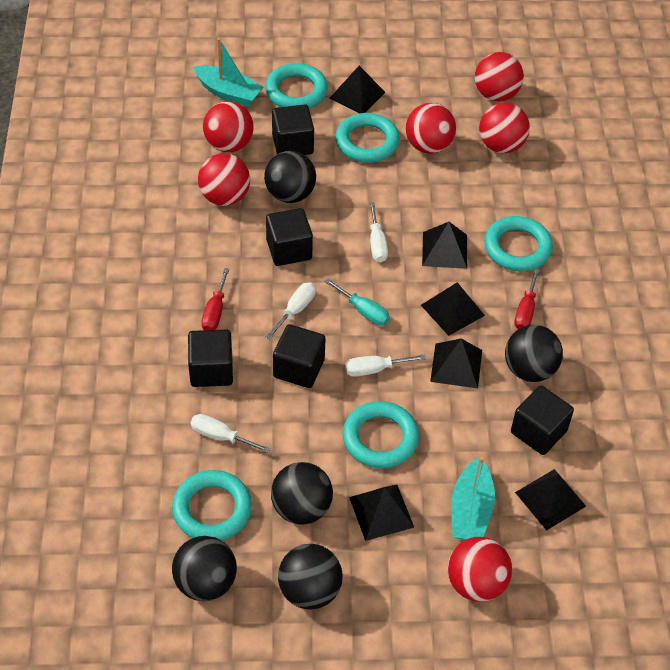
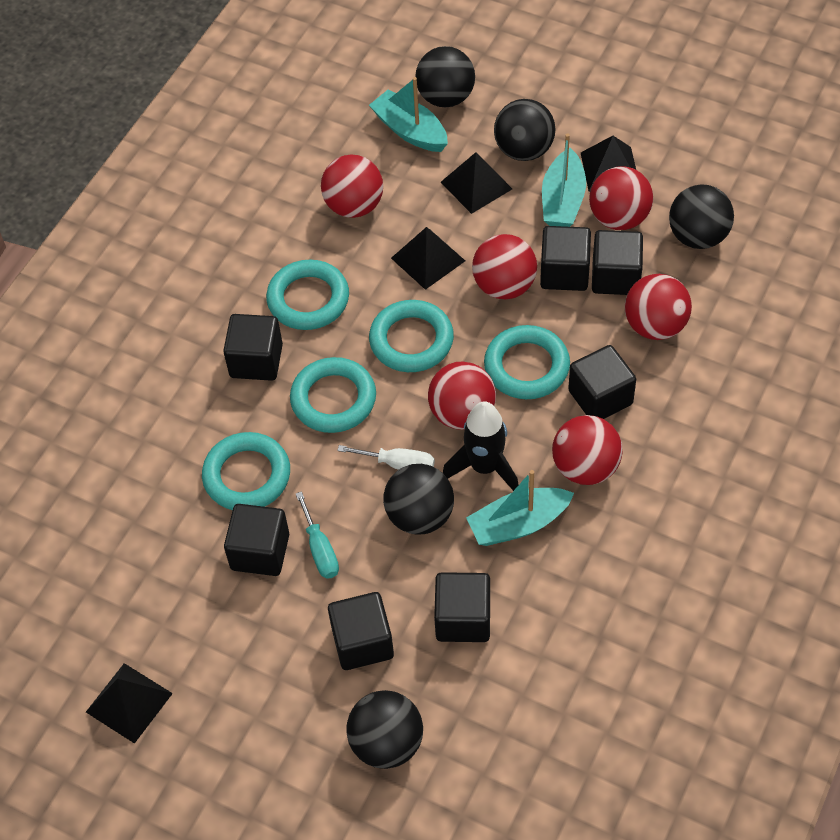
black cube: [188,330,233,387] [266,208,313,266] [272,104,314,155] [273,324,326,388] [511,386,574,455] = 5 -> [223,314,283,381] [224,504,289,576] [328,592,394,670] [434,572,490,642] [540,226,591,291] [568,345,636,419] [592,230,643,295] = 7
black pyramid: [330,66,385,113] [349,485,414,541] [421,282,485,336] [422,222,467,269] [430,338,482,388] [515,469,586,531] = 6 -> [86,663,173,744] [391,227,465,290] [441,152,512,214] [581,136,636,192] = 4
black rocket: none = 0 -> [443,401,518,491] = 1
red screwdriver: [201,268,230,330] [514,268,540,329] = 2 -> none = 0
turquoise boat: [193,38,264,106] [451,457,495,540] = 2 -> [369,77,448,152] [466,470,574,546] [542,134,586,227] = 3
white screwdriver: [191,414,270,453] [265,282,316,339] [345,354,426,377] [369,202,388,262] = 4 -> [337,445,435,470] = 1

